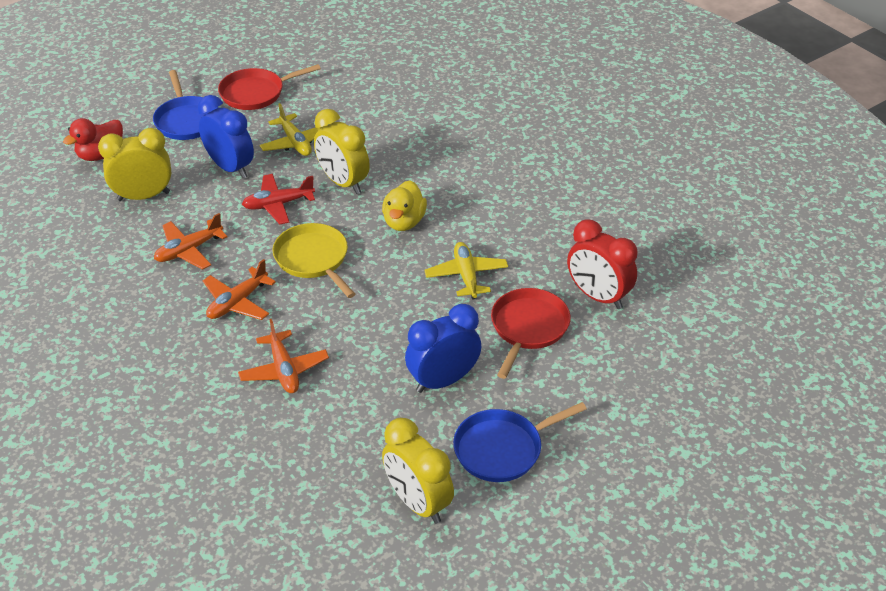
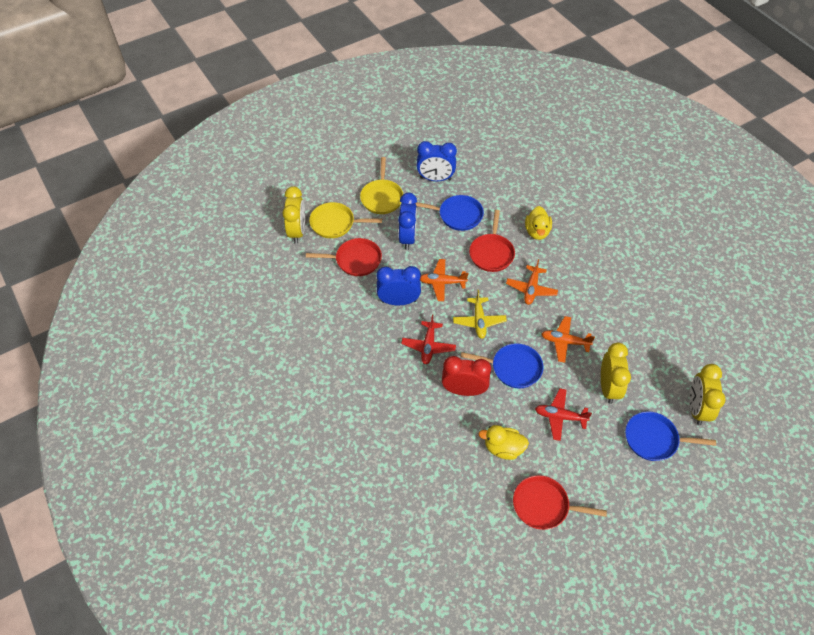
blue clock: [198,95,254,178] [405,304,481,393] = 2 -> [376,266,421,305] [398,193,417,250] [416,141,457,181] = 3
blue pan: [153,70,218,140] [453,402,587,482] = 2 -> [416,195,484,231] [461,343,543,388] [625,411,716,461] = 3
red duck: [63,118,123,161] = 1 -> none = 0
red pan: [218,64,321,110] [491,288,571,379] = 2 -> [306,238,382,276] [469,210,515,272] [513,475,607,530] = 3
red plane: [242,174,315,224] = 1 -> [401,314,456,364] [535,388,592,441] = 2
yellow duck: [382,180,427,231] = 1 -> [478,425,529,460] [525,206,552,240] = 2
yellow pan: [273,223,355,298] = 1 -> [309,202,382,238] [360,157,403,214] = 2
yellow plane: [259,103,327,156] [424,242,508,300] = 2 -> [453,290,507,339] = 1

